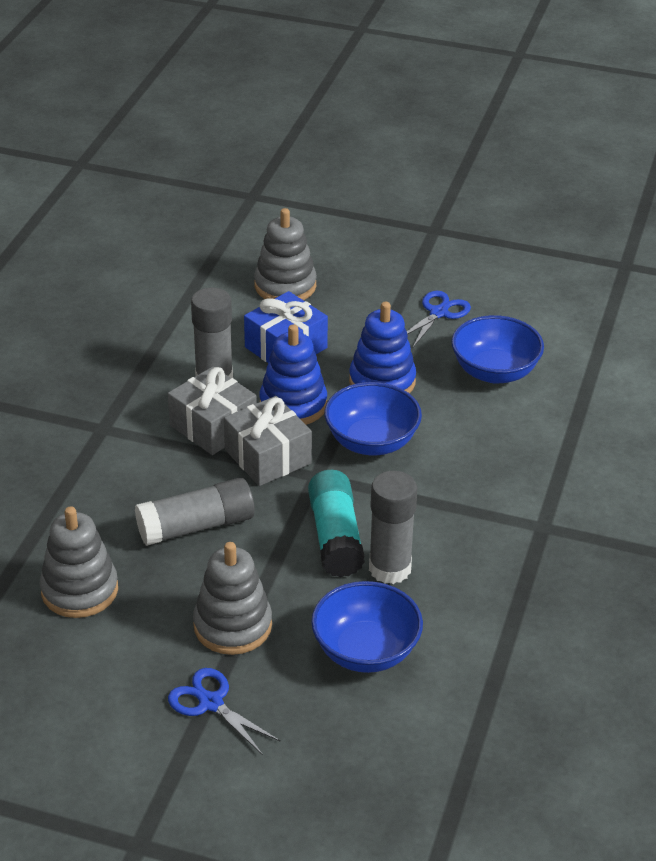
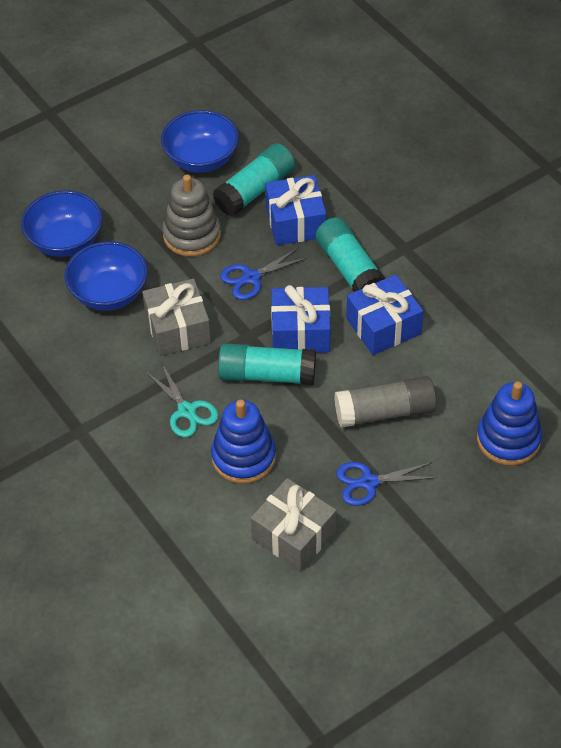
blue gift: [244,291,328,363] = 1 -> [265,175,326,245] [271,285,330,353] [346,275,423,355] = 3
grey glue stick: [135,478,255,546] [191,287,233,378] [369,471,417,584] = 3 -> [334,376,436,428] = 1
grey stacking toy: [40,506,118,618] [193,542,272,655] [254,208,317,300] = 3 -> [162,175,221,257] = 1
turquoise glue stick: [308,470,365,577] = 1 -> [213,143,295,216] [218,343,316,385] [316,217,386,292] = 3
turquoise scissors: none = 0 -> [145,362,219,438] = 1

